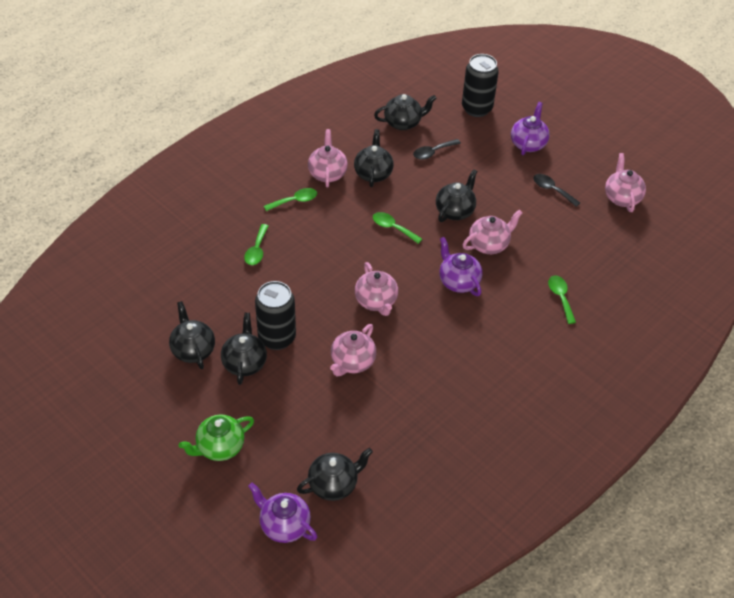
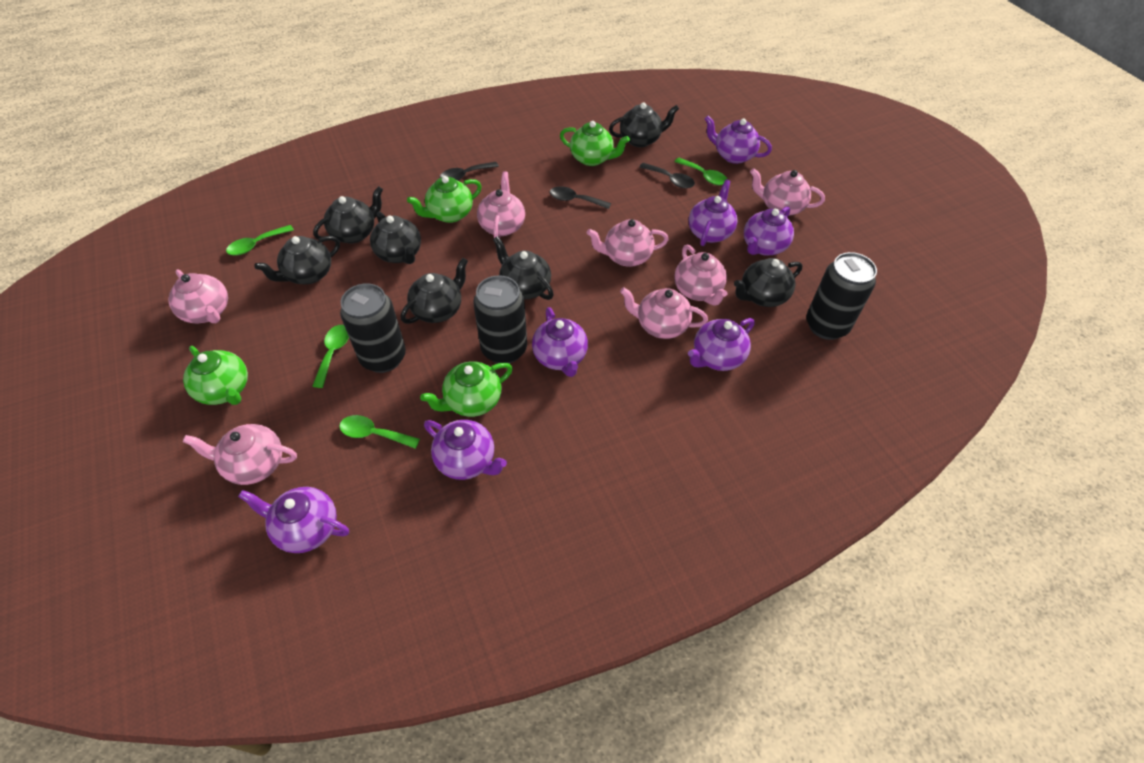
black can: [255,281,296,350] [462,54,499,117] = 2 -> [340,283,406,373] [473,275,527,363] [806,252,877,340] = 3
black spoon: [413,139,461,160] [533,174,580,207] = 2 -> [440,162,499,180] [550,186,611,209] [639,163,695,188] = 3
black teapot: [169,301,215,369] [221,313,267,385] [297,448,373,501] [354,129,394,187] [374,94,437,130] [436,169,477,222] = 6 -> [254,236,340,284] [313,186,383,244] [370,211,421,264] [401,258,468,324] [493,236,554,300] [609,103,679,147] [734,258,802,307] = 7
green teapot: [178,415,254,461] = 1 -> [183,346,248,405] [407,176,482,223] [420,361,513,417] [560,121,630,166] = 4
pink teapot: [308,129,348,187] [330,324,376,376] [355,262,398,316] [463,209,523,254] [605,153,646,212] = 5 -> [168,269,228,323] [183,424,297,485] [477,171,525,238] [586,219,669,267] [620,287,708,339] [674,245,727,306] [750,168,825,216] = 7
purple teapot: [248,483,317,543] [439,237,482,296] [511,102,550,155] = 3 -> [238,487,349,553] [424,420,507,480] [532,307,588,377] [688,318,755,371] [689,180,738,246] [705,116,772,164] [744,206,794,256] = 7

